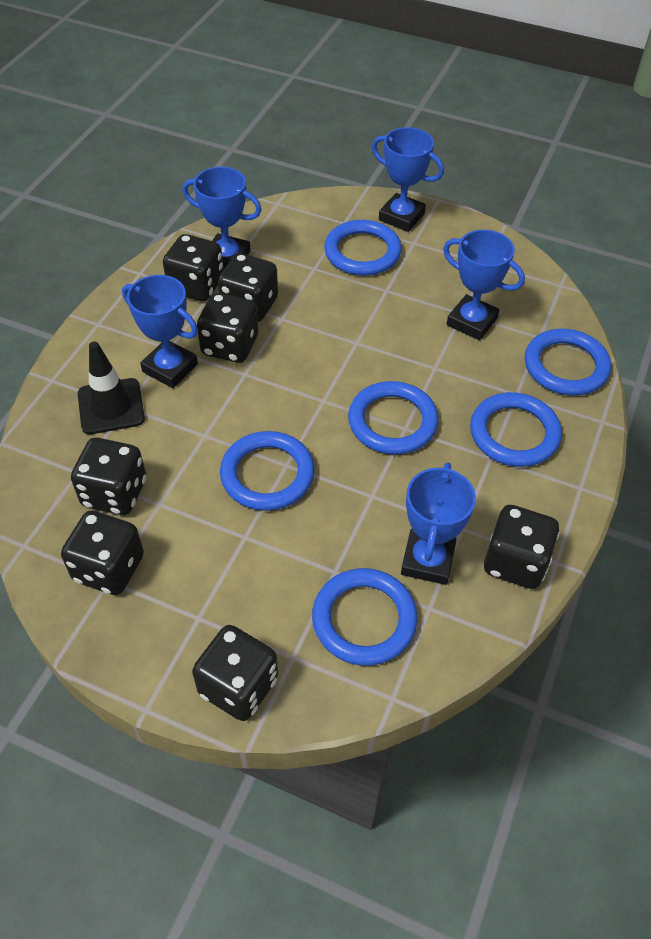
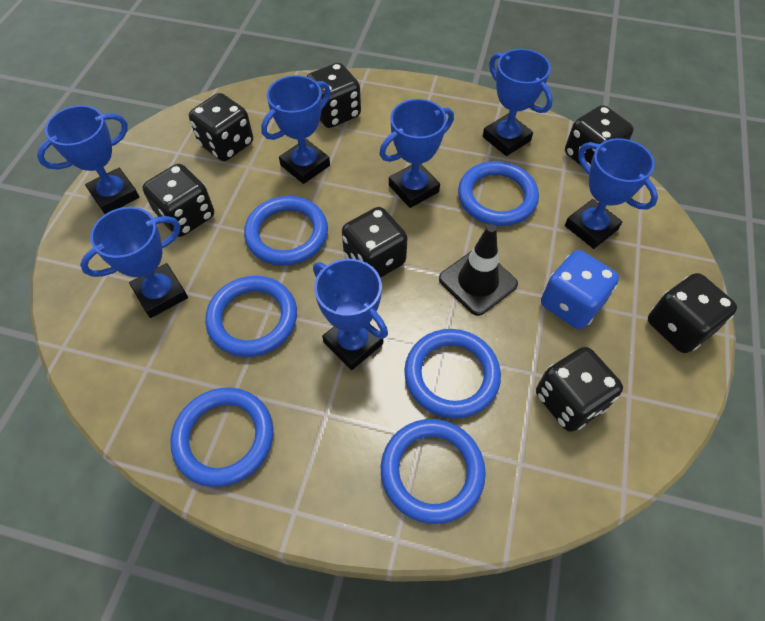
blue dice: none = 0 -> [541,250,619,329] = 1
blue trophy: [122,275,198,388] [182,167,262,269] [372,127,444,232] [401,462,476,585] [443,230,525,340] = 5 -> [37,105,139,214] [80,207,188,318] [261,75,331,184] [313,259,388,370] [379,99,454,208] [483,49,553,156] [565,138,658,249] = 7

